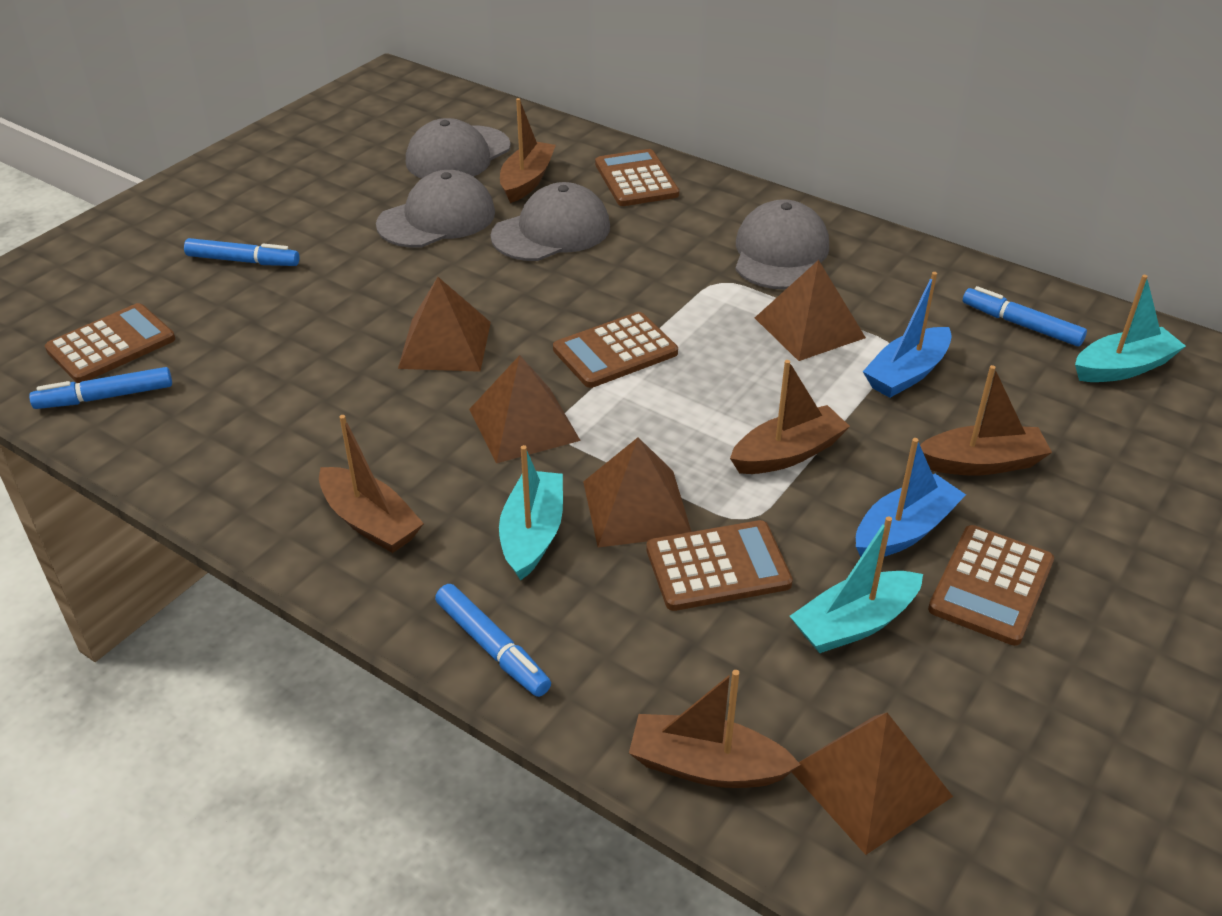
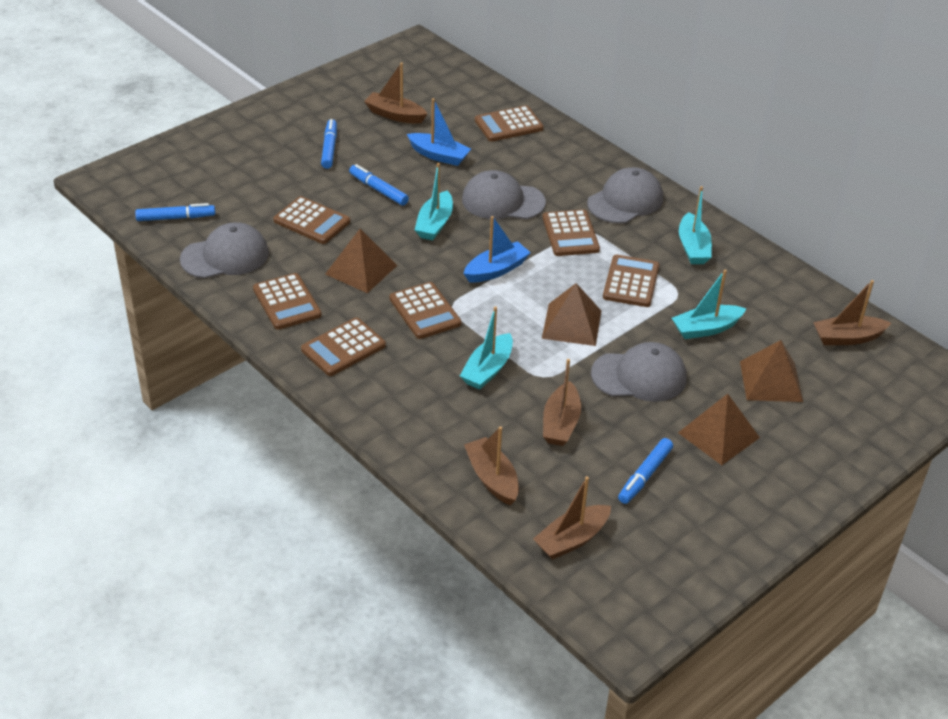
brown calculator: [45,303,175,383] [553,312,678,388] [595,149,679,206] [646,520,793,611] [928,525,1054,646] = 5 -> [253,273,322,330] [273,196,350,244] [301,317,386,376] [390,282,461,339] [475,105,544,142] [543,209,600,256] [603,255,660,307] = 7
brown pyramid: [398,277,491,372] [469,355,581,463] [583,437,691,547] [755,260,866,361] [792,713,953,855] = 5 -> [325,229,397,293] [542,283,601,346] [678,394,760,465] [740,340,803,402] = 4
turquoise boat: [499,445,563,581] [790,516,923,653] [1075,275,1186,382] = 3 -> [415,163,453,240] [460,306,513,390] [672,270,746,339] [679,186,712,264] = 4

